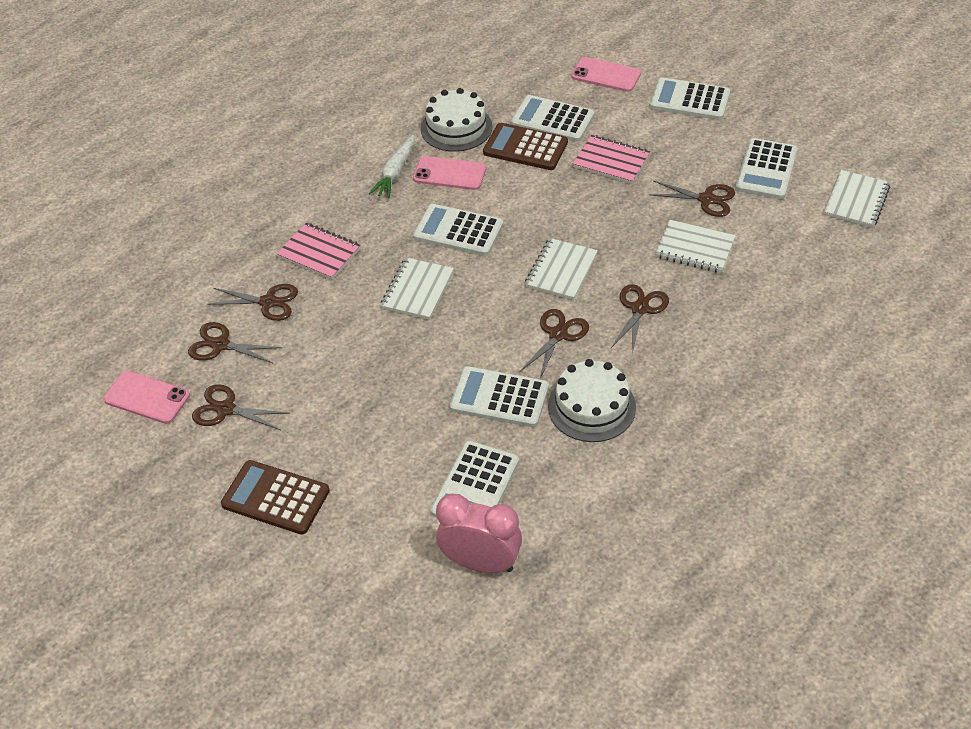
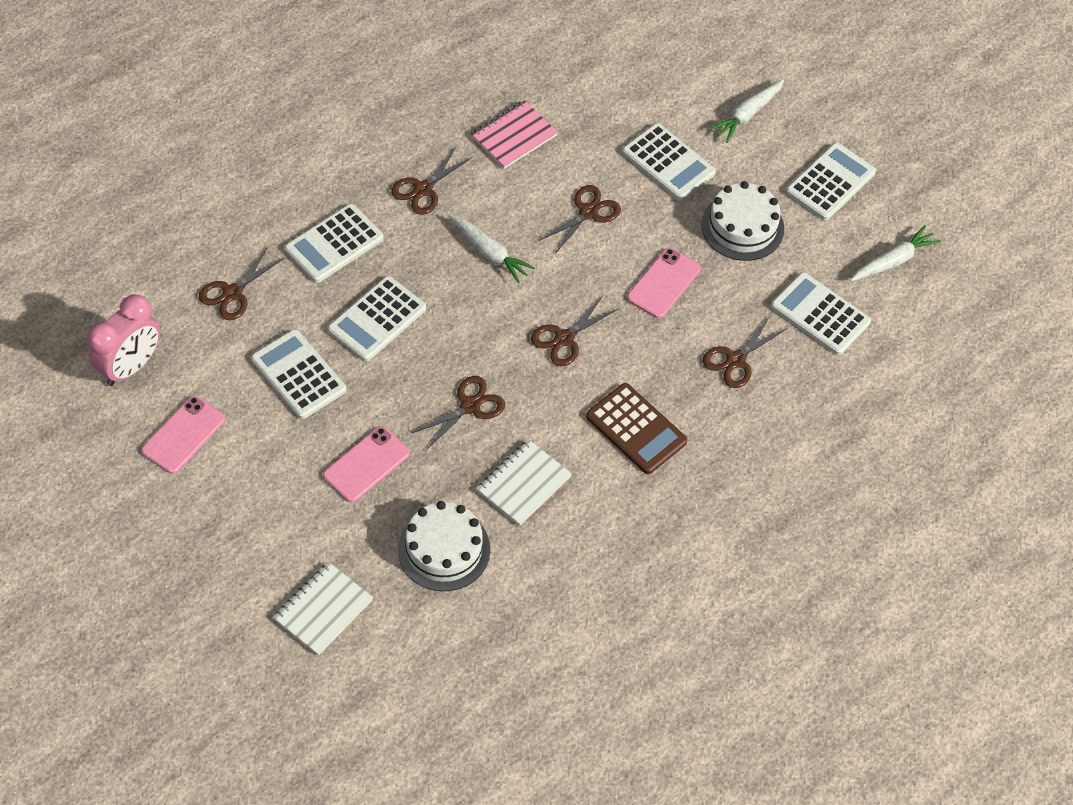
brown calculator: [221,460,330,535] [483,123,568,170] = 2 -> [586,383,687,474] = 1
pink notebook: [276,223,361,280] [573,135,650,184] = 2 -> [471,100,558,169] = 1
white carrot: [369,135,414,198] = 1 -> [449,214,535,283] [709,79,784,143] [850,225,941,282] = 3
white notebook: [380,258,454,320] [525,238,598,300] [655,220,736,273] [824,170,891,228] = 4 -> [273,562,373,656] [476,439,572,526] = 2

